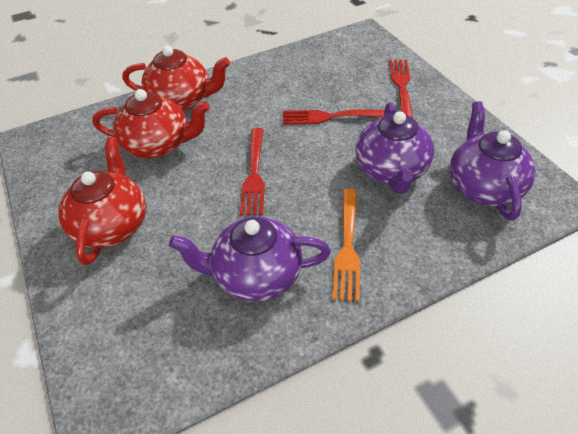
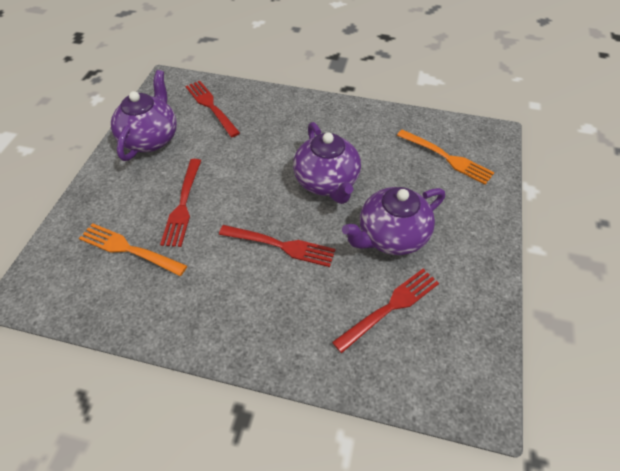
orange fork: [333,188,360,301] = 1 -> [79,223,187,276] [397,130,494,185] = 2
red fork: [240,128,265,216] [283,110,385,125] [389,60,413,118] = 3 -> [160,159,201,247] [185,81,240,137] [219,225,335,267] [332,269,439,353] = 4
red teapot: [59,137,146,265] [92,89,210,159] [123,46,230,111] = 3 -> none = 0

